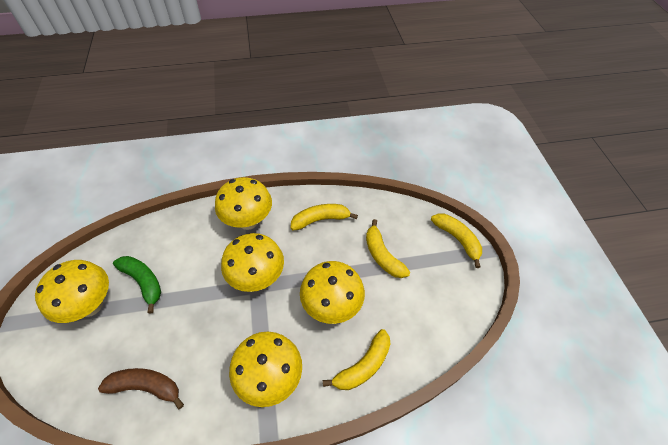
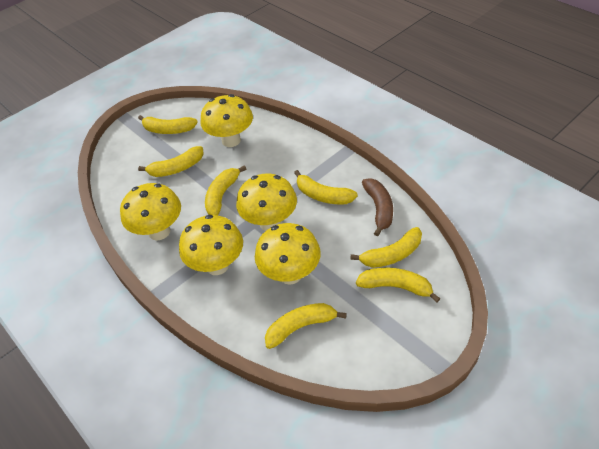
green banana: [113,256,161,314] = 1 -> none = 0
yellow banana: [291,204,358,231] [323,329,390,390] [366,219,410,278] [431,213,482,268] = 4 -> [138,115,197,134] [138,146,204,177] [205,165,246,216] [265,303,347,349] [294,170,358,204] [350,227,422,268] [356,268,441,302] = 7

